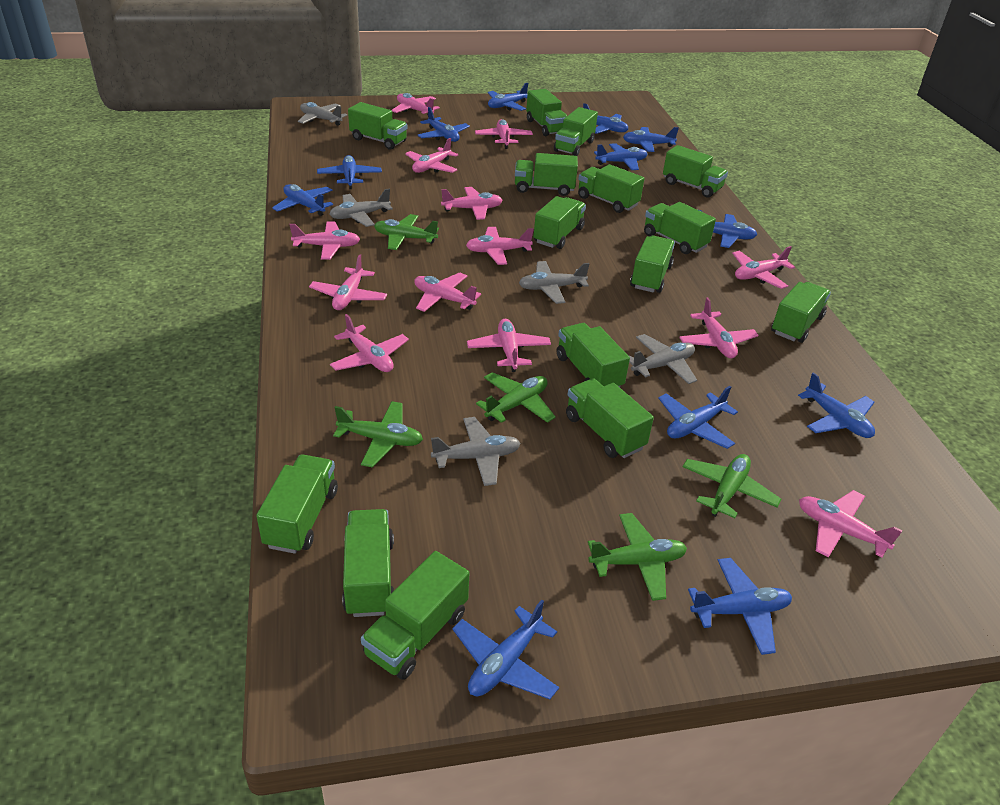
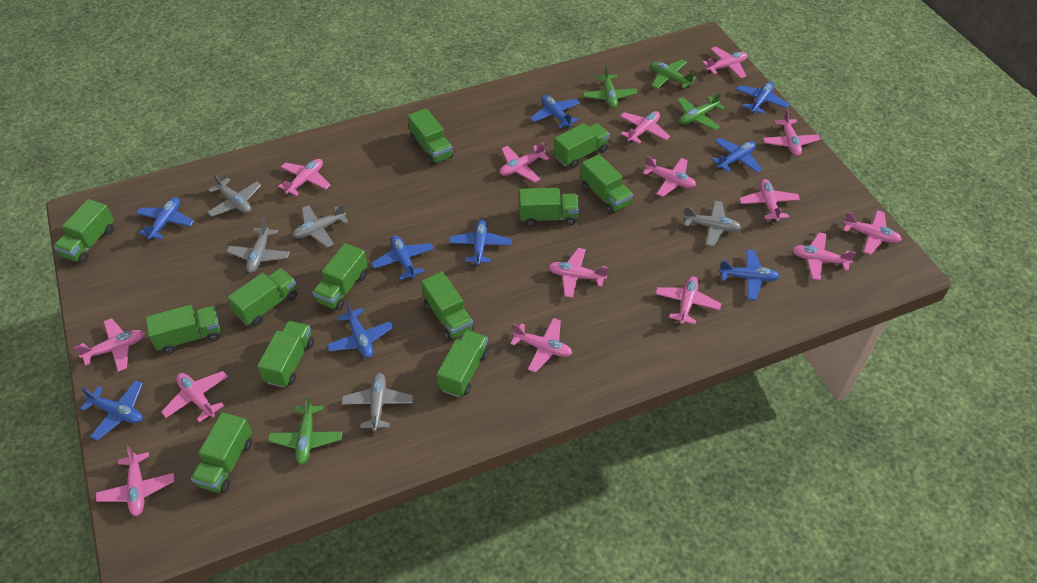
blue plane: [272,184,333,216] [317,155,382,189] [417,107,470,142] [452,600,559,699] [488,83,528,111] [583,103,628,134] [594,143,647,170] [623,127,679,152] [658,386,738,449] [688,558,792,655] [699,210,757,248] [798,372,875,438] = 12 -> [80,380,143,441] [136,197,194,240] [327,302,394,358] [372,235,434,280] [449,220,512,266] [530,95,580,129] [711,138,762,172] [719,249,780,300] [736,82,789,114] = 9
green plane: [333,401,423,468] [374,214,439,250] [476,372,556,423] [588,513,687,601] [683,454,781,518] = 5 -> [268,396,343,465] [583,65,637,109] [650,59,696,89] [677,92,725,130] = 4
green truck: [256,454,338,554] [342,509,394,617] [348,102,407,150] [361,551,469,680] [515,153,578,196] [526,89,567,136] [534,196,586,249] [554,107,598,156] [557,323,630,387] [566,378,654,458] [578,164,645,213] [630,236,675,293] [644,202,716,254] [663,145,728,197] [771,282,831,343] = 15 -> [53,199,114,263] [146,305,221,354] [191,412,252,493] [227,268,297,326] [257,321,314,388] [312,243,368,311] [408,108,453,165] [421,272,474,341] [437,330,489,397] [519,188,579,227] [554,123,610,168] [581,154,633,214] = 12
pink plane: [289,222,360,260] [309,254,387,310] [330,314,409,372] [392,93,440,116] [405,138,458,173] [414,272,481,312] [441,187,503,220] [466,227,534,265] [467,319,551,372] [475,119,533,149] [679,297,759,358] [732,246,795,289] [799,490,902,558] = 13 -> [74,318,144,372] [96,446,175,516] [161,371,228,423] [278,159,331,196] [500,142,549,183] [510,318,572,373] [548,248,608,298] [620,111,670,144] [643,156,696,197] [655,276,721,325] [702,47,747,78] [739,179,800,222] [763,109,820,156] [792,232,856,280] [843,210,902,255] = 15

